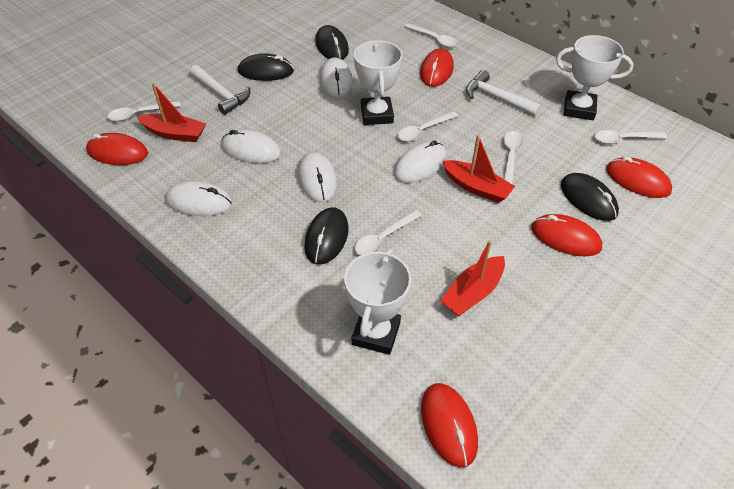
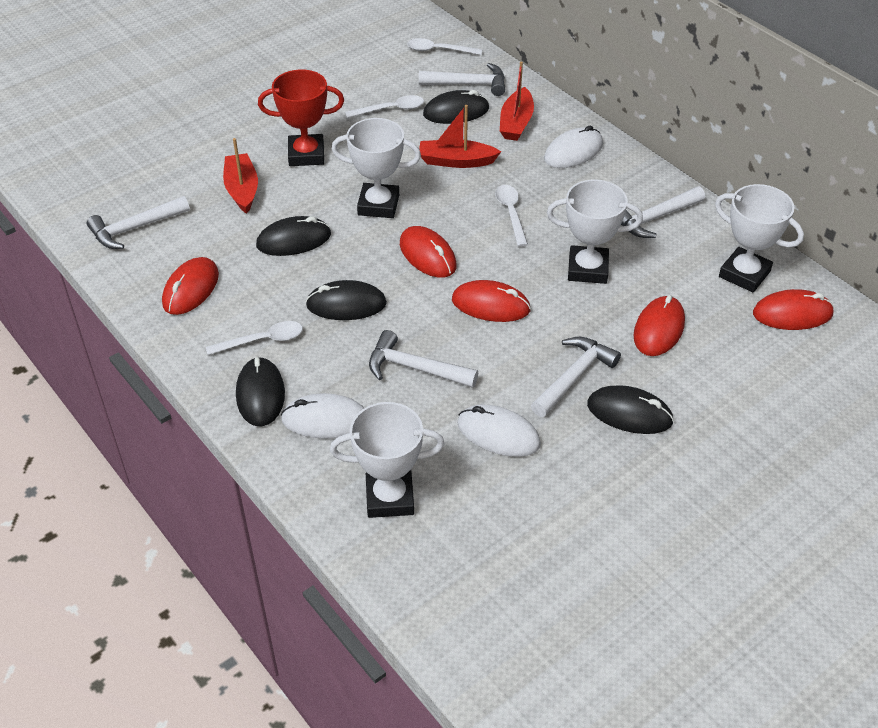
black mouse: [238,53,294,81] [304,207,349,265] [315,25,349,60] [561,173,619,221] = 4 -> [236,357,285,427] [256,216,331,256] [306,280,387,320] [423,90,489,124] [587,385,674,434] = 5
red trophy: none = 0 -> [258,69,344,166] = 1
white hammer: [190,65,250,115] [466,70,541,116] = 2 -> [87,196,190,249] [369,330,478,388] [419,63,505,96] [531,337,621,417] [621,186,705,238] = 5
white mouse: [165,181,232,216] [221,130,281,163] [298,152,337,202] [320,58,353,98] [394,140,447,183] = 5 -> [281,393,364,439] [457,404,541,457] [544,126,603,168] = 3
white spoon: [107,101,181,121] [355,210,422,255] [398,111,458,141] [404,23,458,47] [503,131,523,184] [595,130,667,144] = 6 -> [206,321,303,355] [345,95,424,118] [407,38,482,55] [495,185,528,247] = 4
white trophy: [344,249,411,355] [354,40,402,125] [556,35,634,120] = 3 -> [330,402,445,518] [332,118,421,218] [547,180,643,284] [715,184,804,292] = 4

